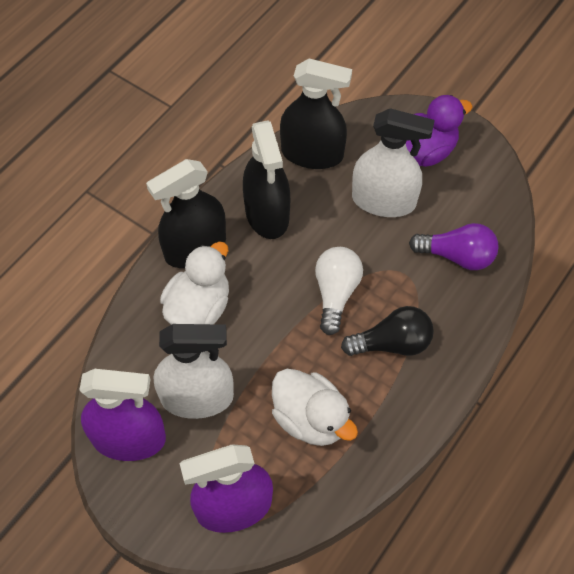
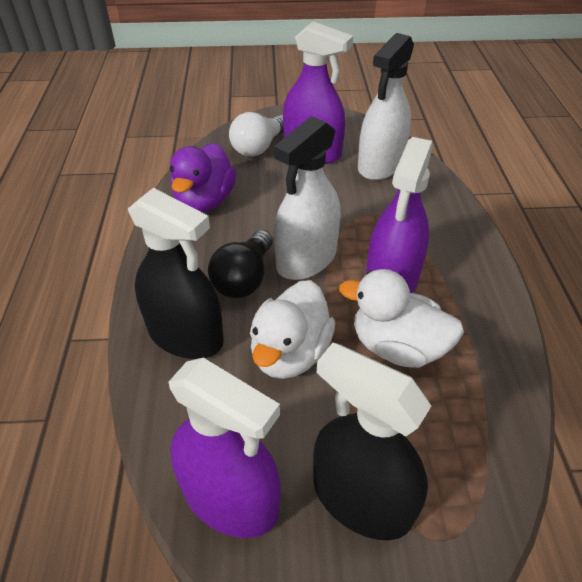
black spray bottle: [146,159,226,268] [243,120,290,239] [280,58,352,169] = 3 -> [128,188,224,359] [313,343,431,540] = 2
purple light bulb: [409,223,498,270] = 1 -> none = 0
purple spray bottle: [79,369,166,461] [180,444,273,533] = 2 -> [169,358,280,538] [283,21,353,164] [366,137,433,293] = 3

